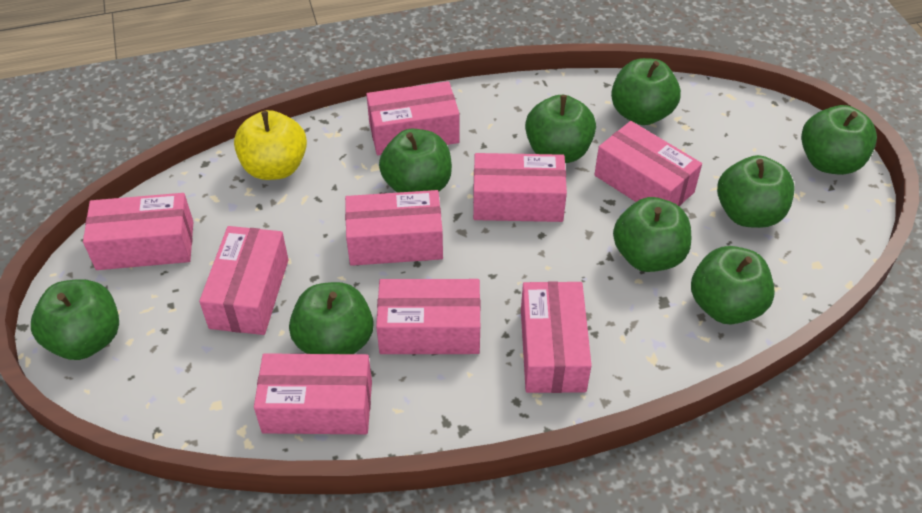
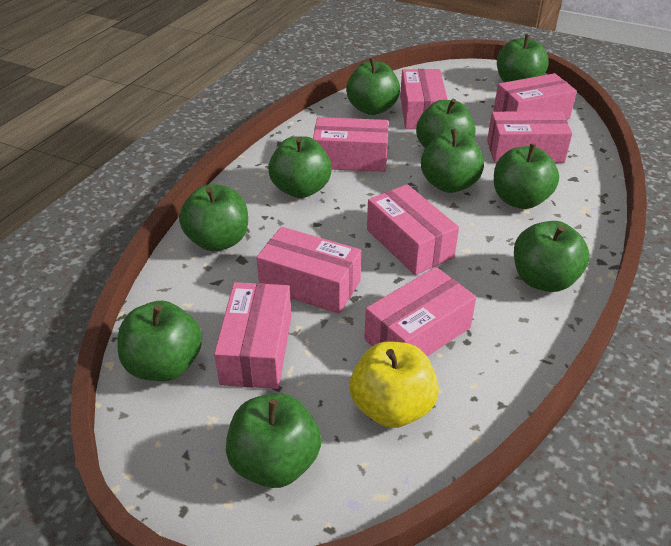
green apple: [31,279,119,360] [289,282,373,354] [379,129,452,193] [525,95,596,163] [611,58,681,125] [613,197,691,272] [691,246,775,325] [717,155,794,228] [801,105,877,175] = 9 -> [117,300,202,381] [179,184,248,251] [226,393,321,488] [268,136,332,198] [346,58,400,115] [416,99,475,149] [421,129,484,193] [494,144,559,209] [497,34,549,82] [514,221,589,292] = 10
pink box: [83,193,193,270] [199,226,289,335] [254,353,372,434] [345,190,443,266] [366,81,460,155] [376,279,480,354] [473,153,567,222] [521,281,592,393] [594,121,702,206] = 9 -> [214,282,291,389] [256,227,361,314] [313,117,389,172] [364,267,476,357] [367,184,459,275] [400,69,448,129] [487,112,572,163] [493,73,577,119] = 8

